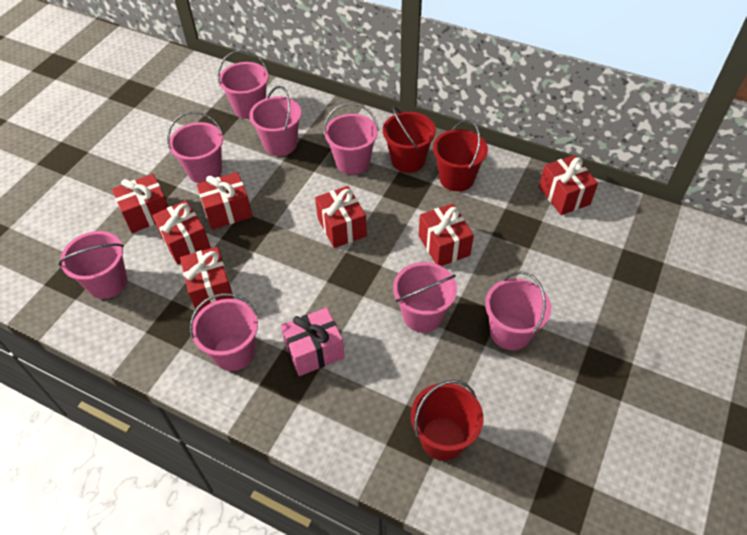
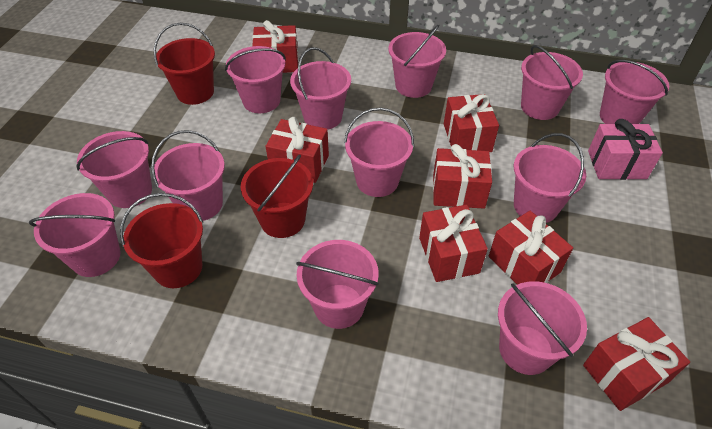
pink bucket: [58,231,127,299] [167,112,223,183] [190,293,258,371] [218,50,269,119] [249,86,301,156] [324,103,379,175] [393,262,457,333] [485,271,551,350] = 8 -> [29,193,120,277] [76,131,152,208] [151,130,225,221] [225,46,286,113] [290,47,351,130] [296,240,379,329] [344,107,414,197] [389,25,446,98] [498,281,587,375] [514,133,586,223] [521,45,583,120] [600,60,669,124] = 12

